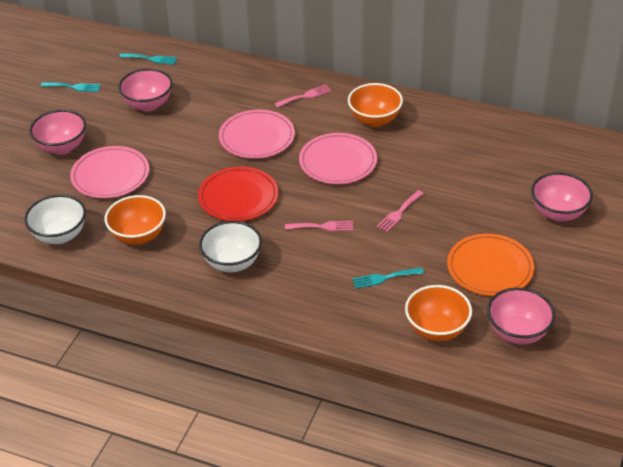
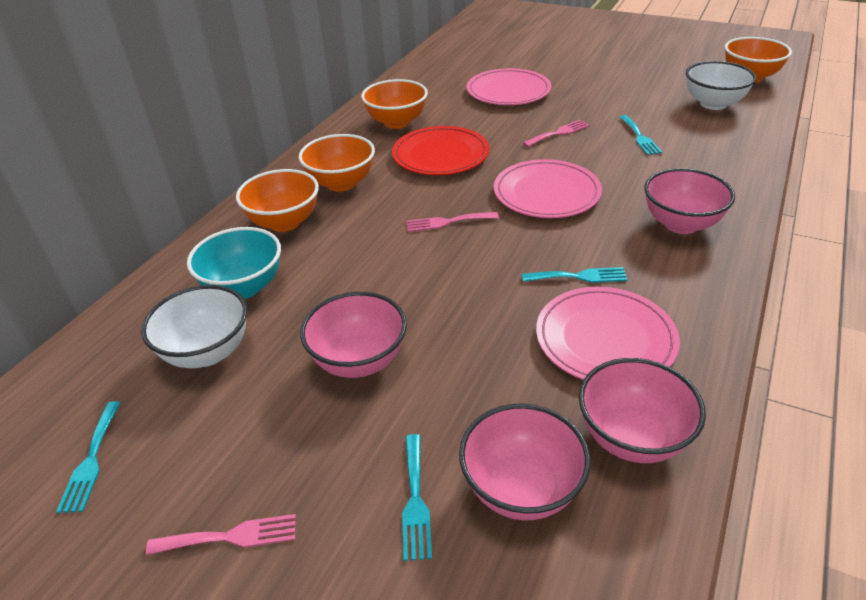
orange bowl: [105,195,166,245] [348,83,403,127] [405,285,472,341] = 3 -> [236,169,319,232] [299,134,375,191] [361,79,428,129] [725,37,792,82] = 4
orange plate: [447,234,534,296] = 1 -> none = 0
turquoise bowl: none = 0 -> [187,227,281,299] = 1
turquoise fork: [41,82,101,92] [119,53,177,64] [352,268,424,289] = 3 -> [56,401,121,513] [402,434,432,561] [522,267,628,283] [620,115,662,155] = 4

